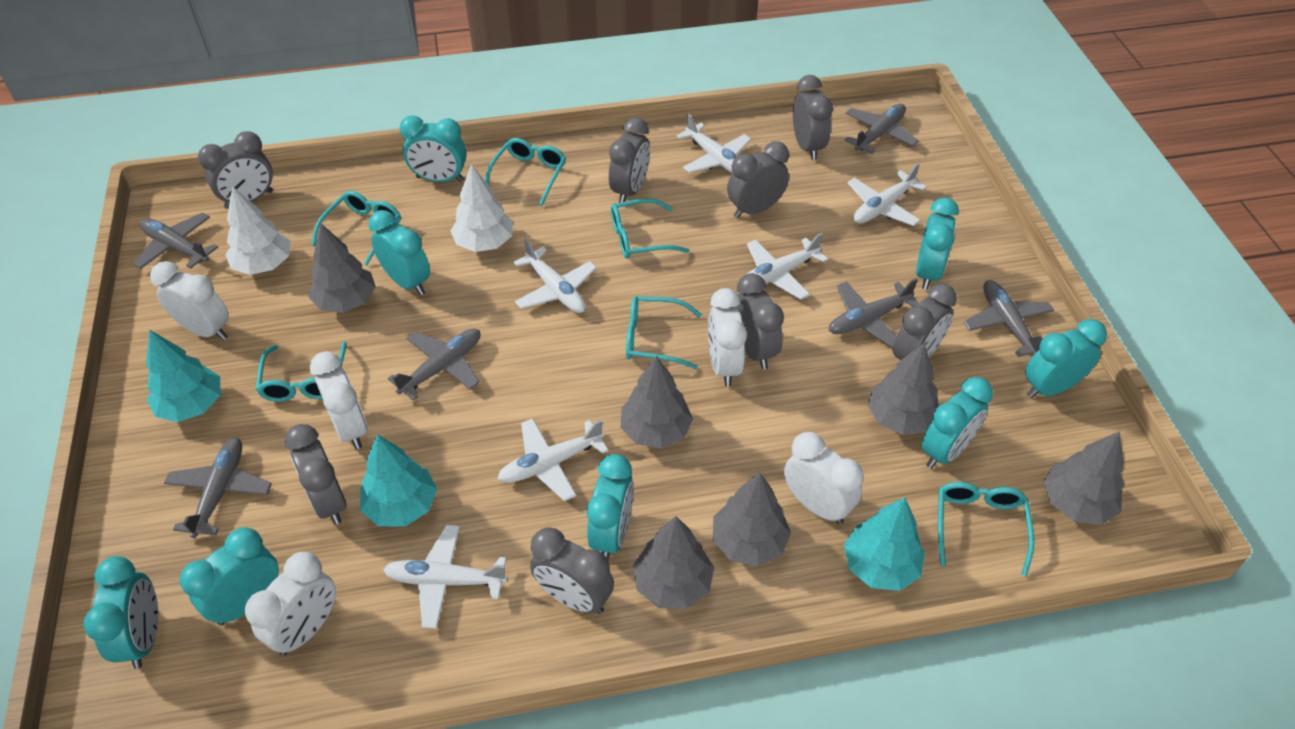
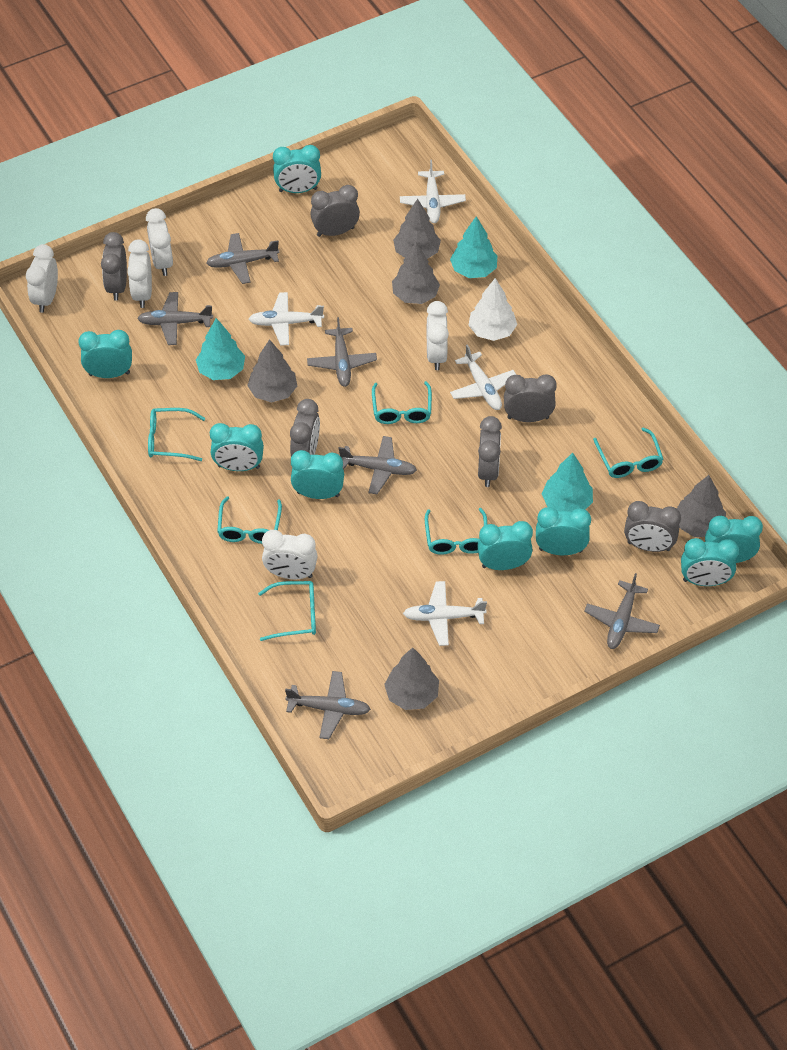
grey clock: [198,131,273,209] [284,424,347,525] [530,527,614,614] [609,118,650,203] [727,142,789,218] [737,273,784,369] [793,75,833,160] [893,284,957,360] = 8 -> [101,232,127,301] [290,399,320,456] [310,185,360,237] [478,416,502,487] [504,375,557,422] [624,501,681,552] = 6
grey tree: [308,224,376,313] [620,356,693,448] [633,516,714,609] [713,472,791,566] [868,343,939,435] [1043,431,1124,525] = 6 -> [247,339,297,403] [384,647,439,710] [392,242,440,304] [393,199,441,259] [677,475,726,537] = 5
white plane: [383,525,508,629] [497,418,608,501] [514,238,597,313] [677,114,751,173] [745,233,828,300] [848,163,927,226] = 6 -> [249,292,324,346] [400,160,466,223] [403,581,487,646] [450,344,516,410] = 4
white tree: [225,186,291,275] [450,164,513,252] = 2 -> [468,278,517,341] = 1

